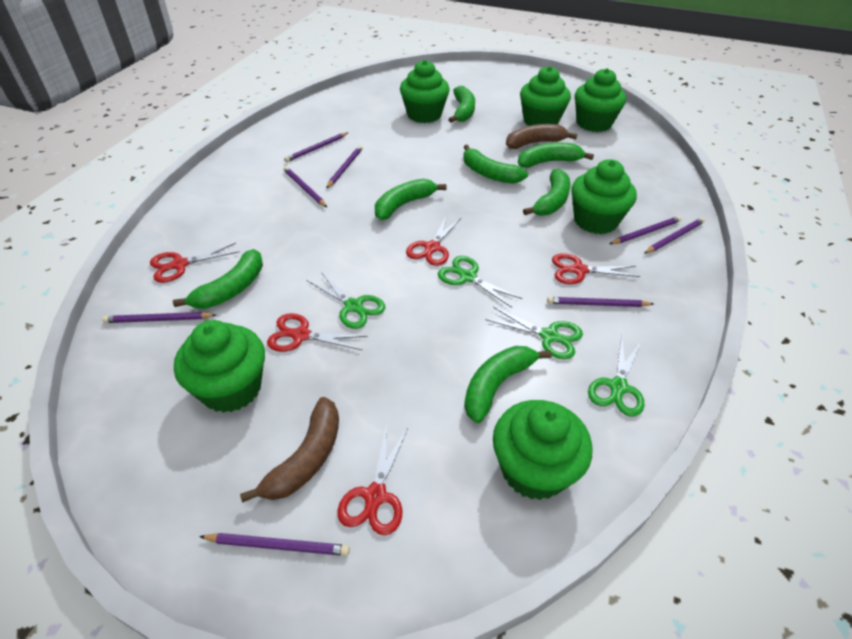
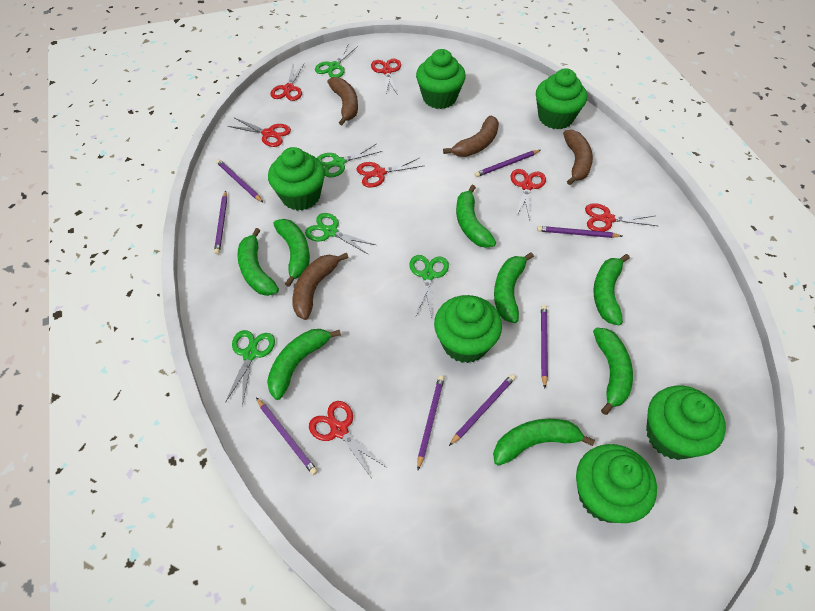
brown banana: [240,397,339,503] [506,124,577,149] = 2 -> [292,252,349,320] [327,77,358,125] [443,116,499,157] [563,130,593,185] = 4
green banana: [173,249,263,309] [375,179,447,220] [448,86,475,123] [463,145,528,184] [464,346,552,423] [518,143,594,168] [523,169,571,216] = 7 -> [237,228,279,296] [267,329,341,400] [273,219,310,287] [456,185,496,248] [493,419,595,466] [494,252,534,323] [593,254,630,325] [593,328,633,415] = 8
green scissors: [308,272,385,329] [438,256,522,308] [486,307,583,359] [588,336,645,417] = 4 -> [225,330,275,406] [305,213,376,255] [315,45,358,78] [317,144,382,177] [409,255,449,318] = 5
red scissors: [150,243,240,283] [267,313,368,352] [338,424,408,535] [406,215,461,266] [552,253,640,284] = 5 -> [228,118,291,147] [270,64,304,101] [309,401,386,478] [356,158,423,187] [371,59,401,95] [510,169,546,220] [585,203,658,232] = 7

